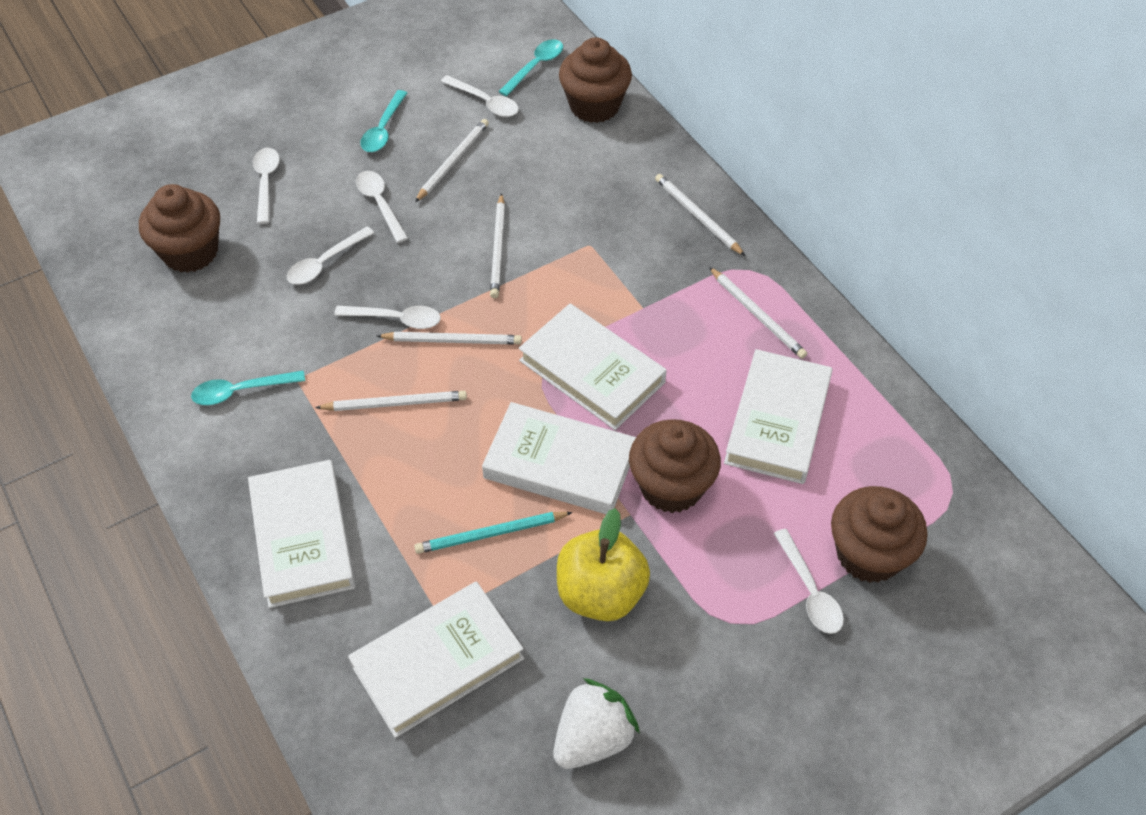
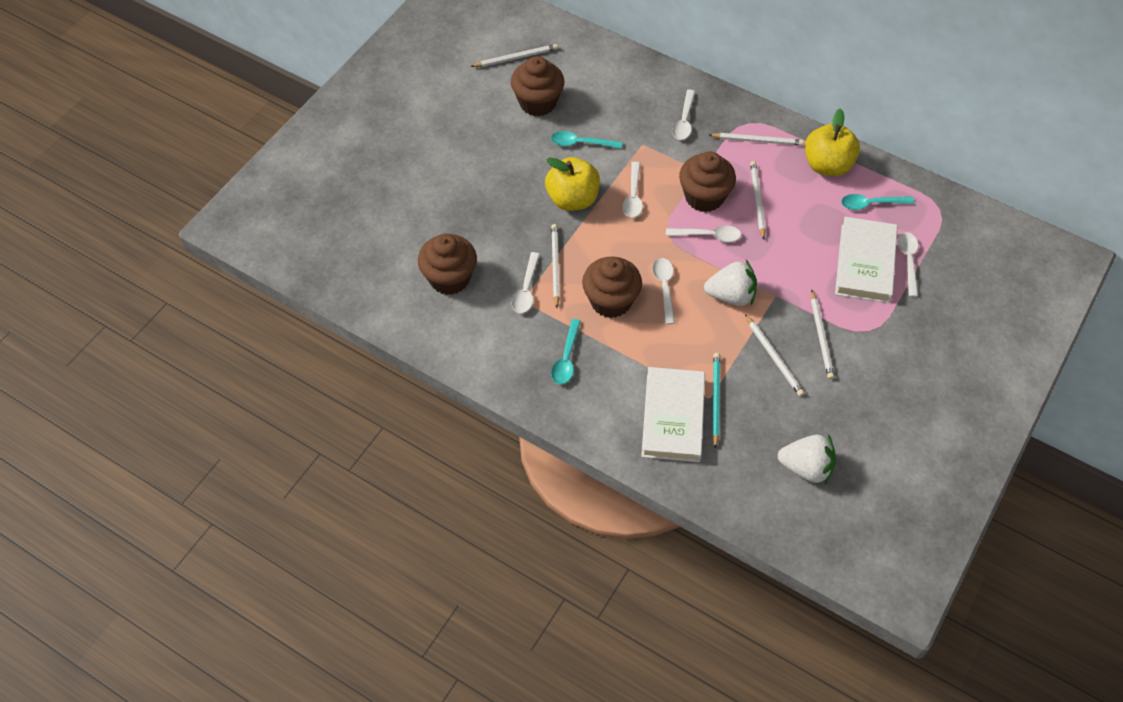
white book: [248,460,356,608] [348,581,524,738] [482,402,636,514] [519,304,667,430] [724,349,833,484] = 5 -> [641,367,705,462] [835,217,898,303] = 2
white strawberry: [553,678,640,769] = 1 -> [704,260,757,306] [778,434,836,485] = 2
yellow apple: [557,508,650,621] = 1 -> [545,157,600,211] [805,109,860,176] = 2

